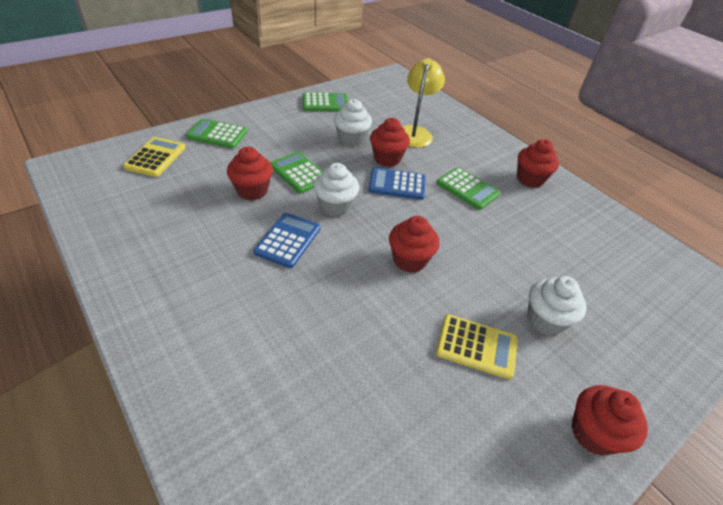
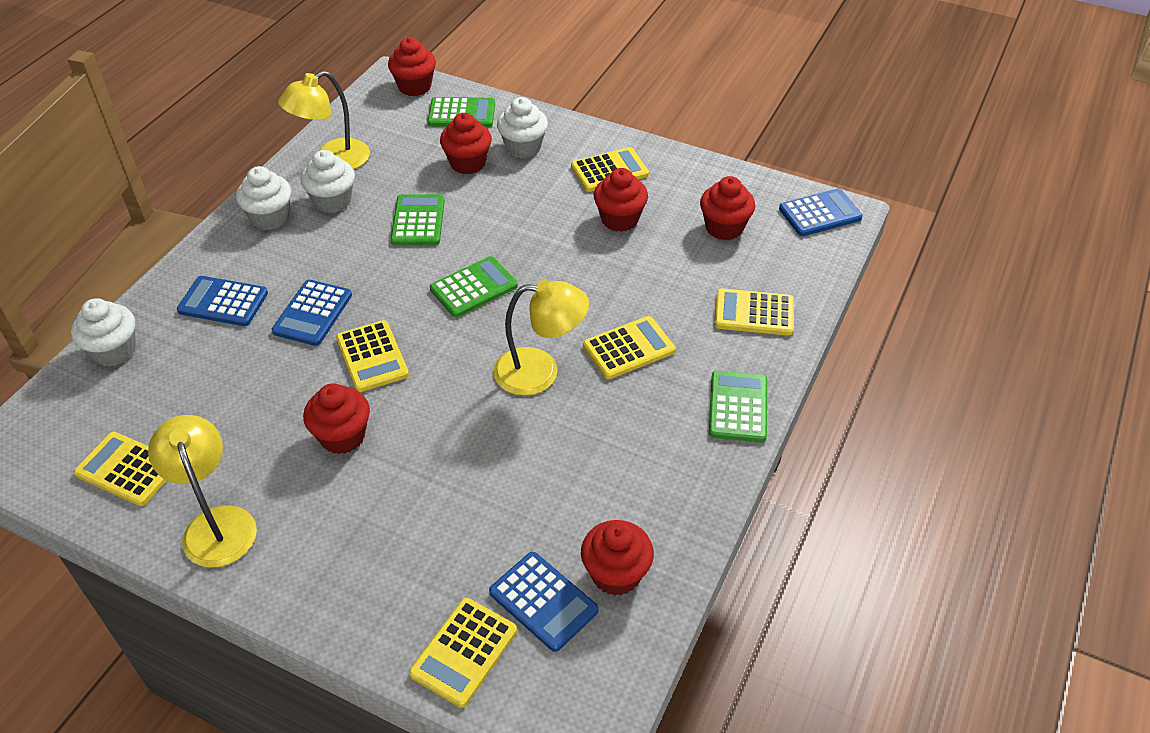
blue calculator: [254,213,320,268] [369,167,426,200] = 2 -> [177,276,268,326] [272,280,352,346] [489,552,599,652] [779,188,862,236] = 4
red cupcake: [227,147,273,200] [370,118,410,167] [389,216,440,273] [517,139,559,188] [571,385,648,456] = 5 -> [303,383,370,454] [388,38,436,96] [440,113,492,174] [581,520,654,596] [594,168,648,232] [700,176,755,240] = 6
white cupcake: [313,163,359,217] [334,99,372,147] [527,276,587,336] = 3 -> [71,298,136,367] [236,166,291,230] [301,150,355,213] [497,97,548,158] = 4
yellow calculator: [123,137,186,177] [436,314,518,379] = 2 -> [74,432,167,506] [336,320,409,392] [409,598,517,708] [571,147,649,192] [583,316,675,379] [715,288,794,336] = 6
yellow lamp: [403,58,445,148] = 1 -> [148,415,257,568] [278,71,370,169] [493,280,589,396] = 3

